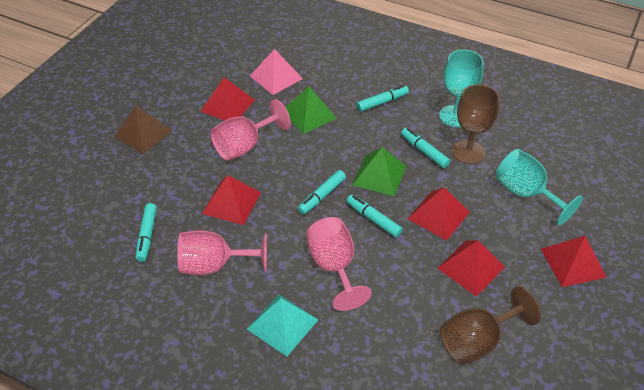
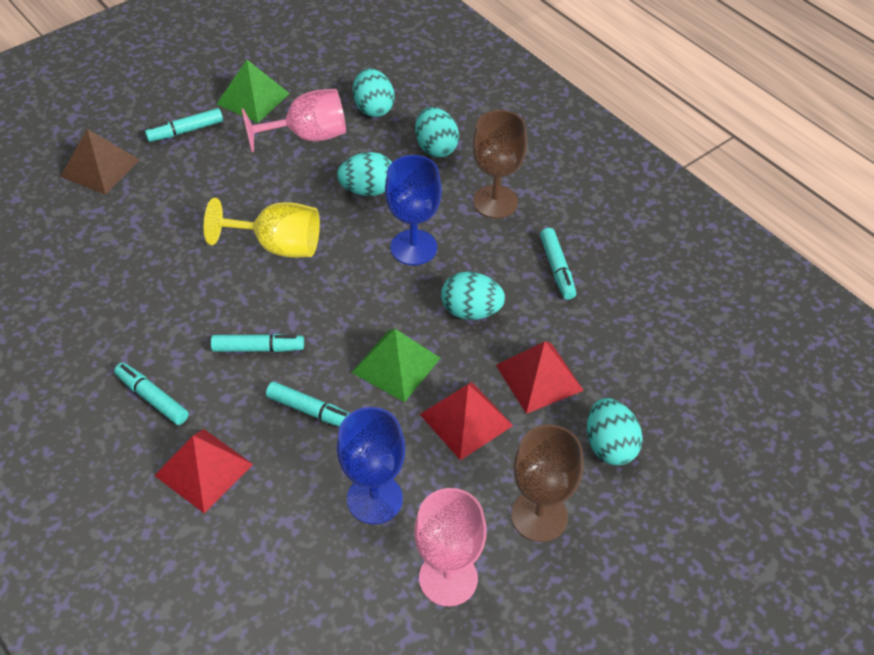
blue goblet: none = 0 -> [336,407,406,524] [385,155,442,265] = 2
pink goblet: [177,230,267,275] [210,99,291,161] [306,217,372,311] = 3 -> [242,89,346,152] [414,488,487,606] = 2
pink pyramid: [250,49,303,95] = 1 -> none = 0
red pyramid: [200,77,255,121] [202,175,261,225] [408,188,470,241] [437,240,505,297] [541,236,607,287] = 5 -> [154,429,253,513] [420,382,513,460] [496,341,584,414] = 3
turquoise egg: none = 0 -> [337,152,392,196] [353,68,395,117] [415,107,459,157] [441,271,505,320] [587,398,643,465] = 5
turquoise goblet: [439,50,484,127] [495,149,583,225] = 2 -> none = 0
turquoise pyramid: [247,294,318,356] = 1 -> none = 0
yellow goblet: none = 0 -> [204,198,320,258] = 1

